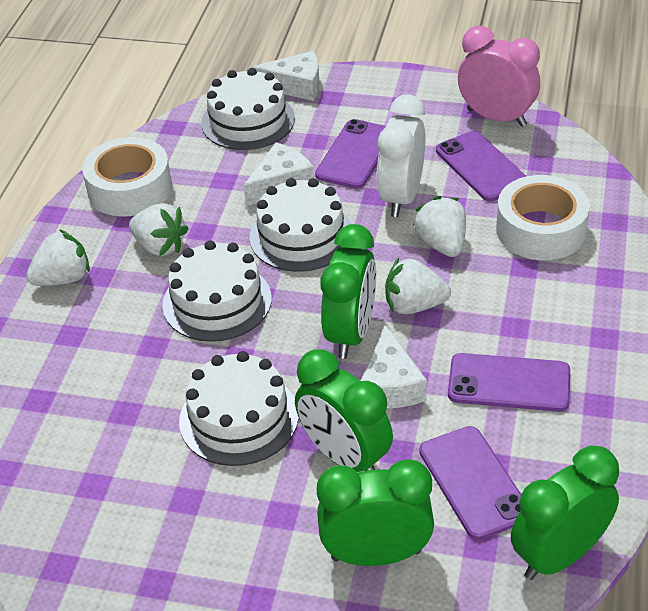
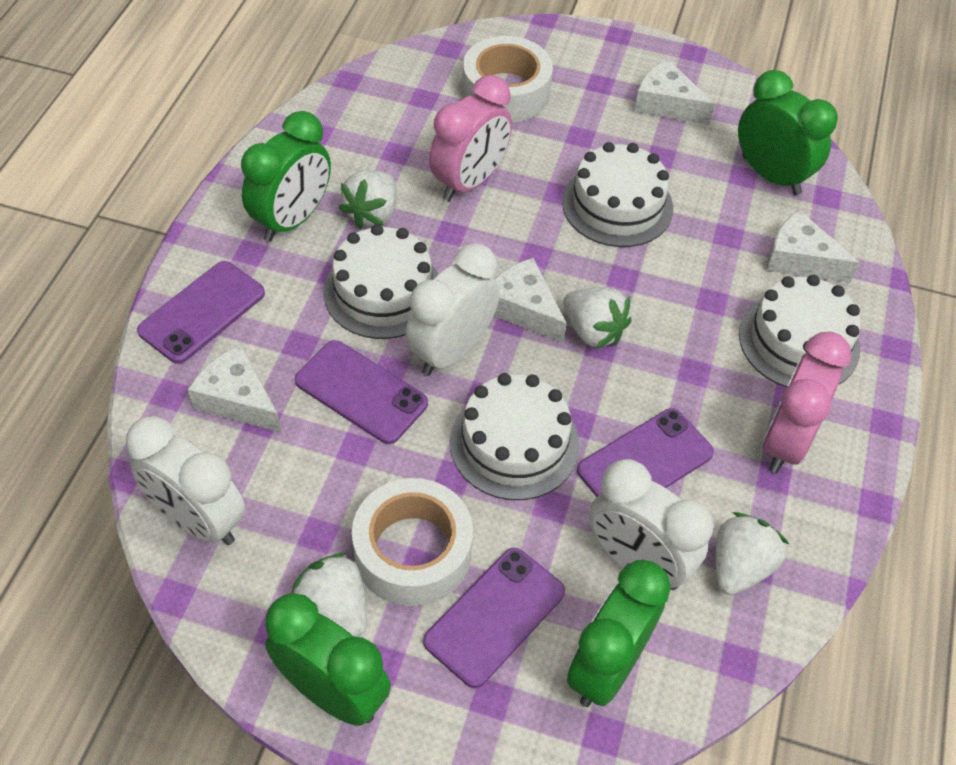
pink clock: [458,26,540,127] = 1 -> [429,75,512,201] [763,332,852,473] = 2
white cheese: [243,143,314,206] [251,51,319,101] [361,324,427,409] = 3 -> [188,345,281,432] [494,258,566,343] [634,59,715,125] [766,210,860,283] = 4
white clock: [377,94,425,217] = 1 -> [126,416,245,545] [405,243,500,376] [589,459,714,590] = 3

